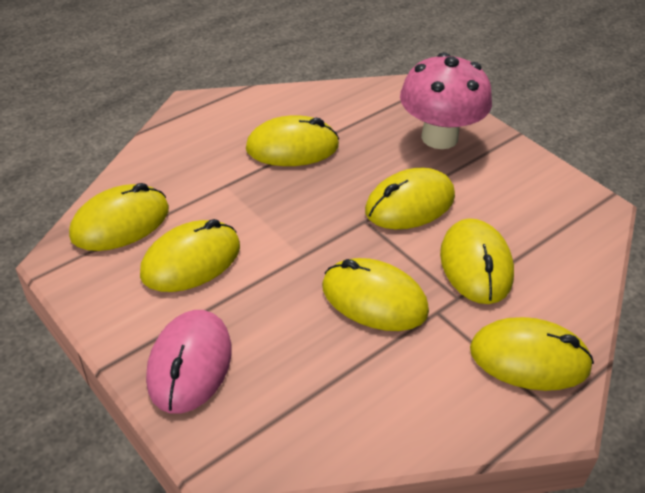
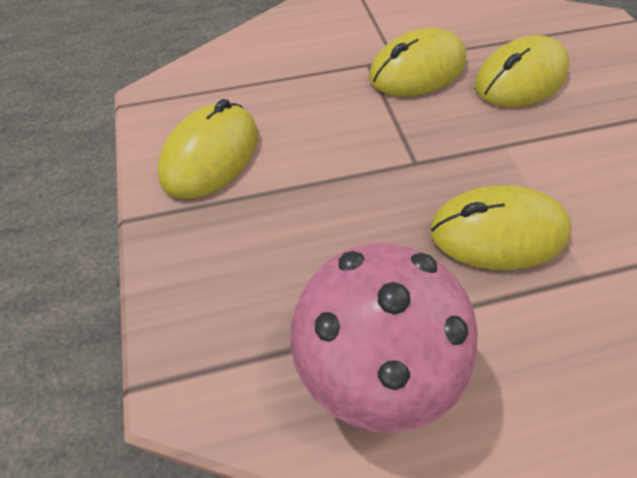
pink mouse: [146,310,231,414] = 1 -> none = 0
yellow mouse: [69,183,169,251] [140,219,240,292] [246,115,339,166] [322,258,429,331] [365,168,455,229] [440,218,514,304] [470,317,594,391] = 7 -> [158,99,258,199] [369,28,467,97] [430,185,572,270] [475,35,569,107] = 4

